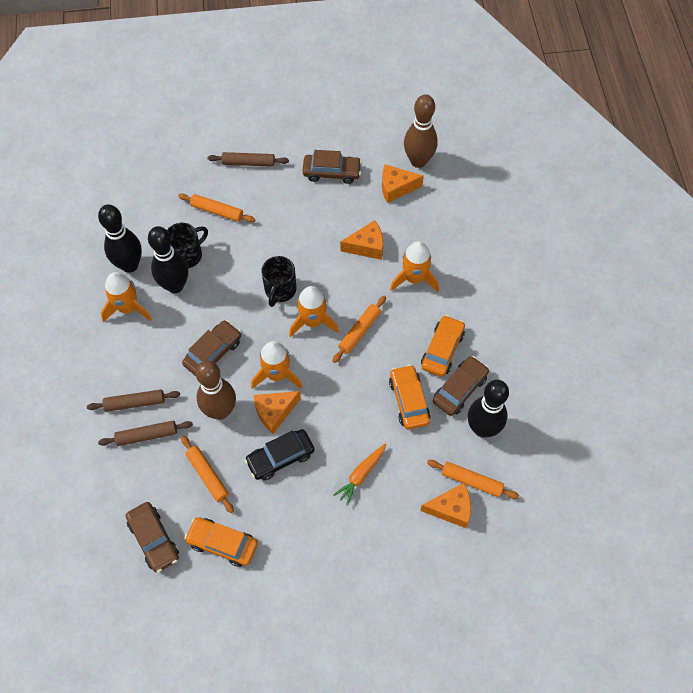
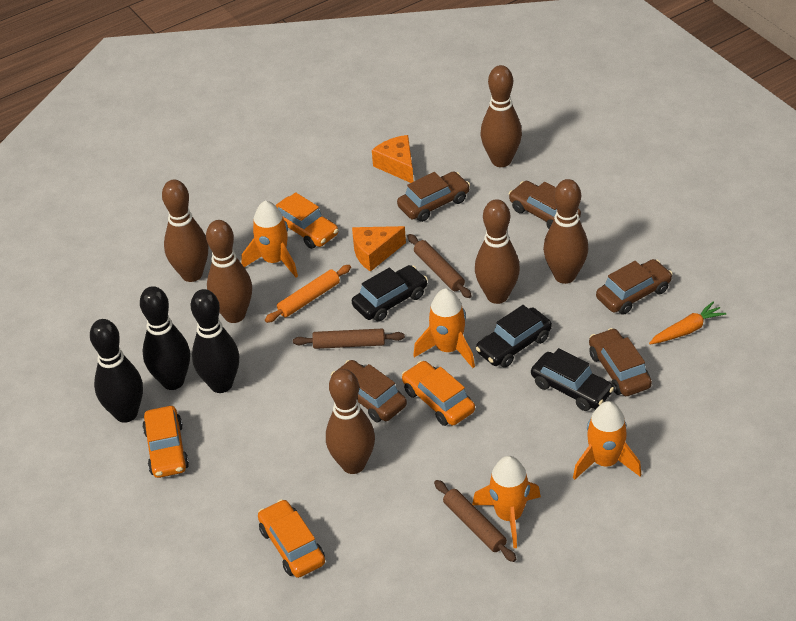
black car: [245,429,314,480] = 1 -> [352,265,428,322] [475,305,552,368] [531,348,614,411] = 3
black mug: [167,223,208,268] [261,256,296,307] = 2 -> none = 0
brown bowling pin: [196,361,236,420] [404,94,438,168] = 2 -> [162,180,208,282] [206,220,252,323] [326,369,375,474] [475,199,520,304] [480,65,522,167] [543,179,588,284] = 6
brown car: [126,502,179,573] [182,320,241,376] [302,150,362,184] [433,356,489,416] = 4 -> [331,360,407,422] [397,171,470,222] [509,181,581,229] [589,328,652,396] [596,259,673,315] = 5
orange car: [184,517,258,567] [389,364,430,429] [421,315,465,377] = 3 -> [142,406,189,478] [258,499,325,578] [275,192,338,249] [402,361,475,426] = 4
orange cheese: [253,391,301,434] [340,220,383,260] [382,164,424,203] [420,483,471,528] = 4 -> [352,226,406,272] [372,135,413,183] = 2
orange rolling pin: [178,193,255,223] [181,436,234,513] [333,296,386,363] [427,460,519,499] = 4 -> [265,265,351,323] = 1

